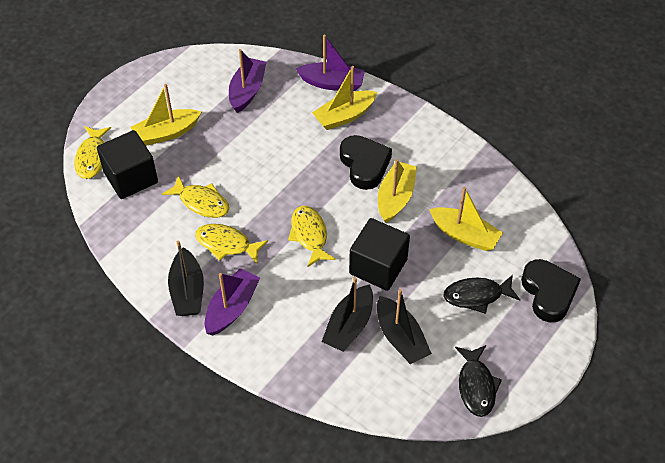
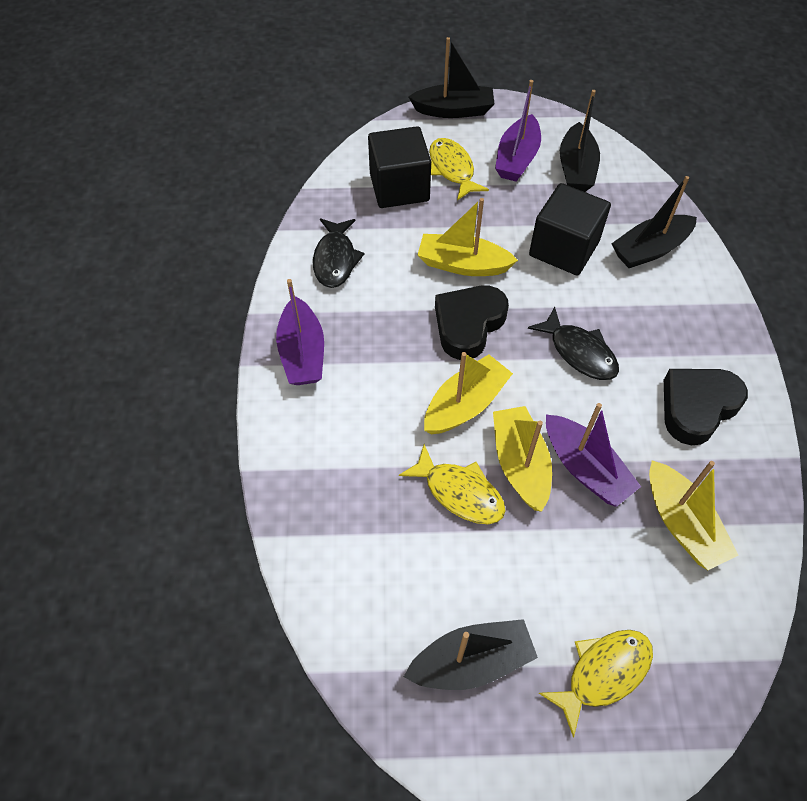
black boat: [168,241,204,316] [322,277,373,352] [377,289,432,364] = 3 -> [404,619,538,690] [408,37,494,118] [560,90,600,192] [611,176,697,268] = 4
yellow fish: [74,126,111,179] [162,175,229,218] [195,224,268,264] [288,206,336,267] = 4 -> [399,444,506,524] [429,138,489,201] [539,630,653,738] = 3

